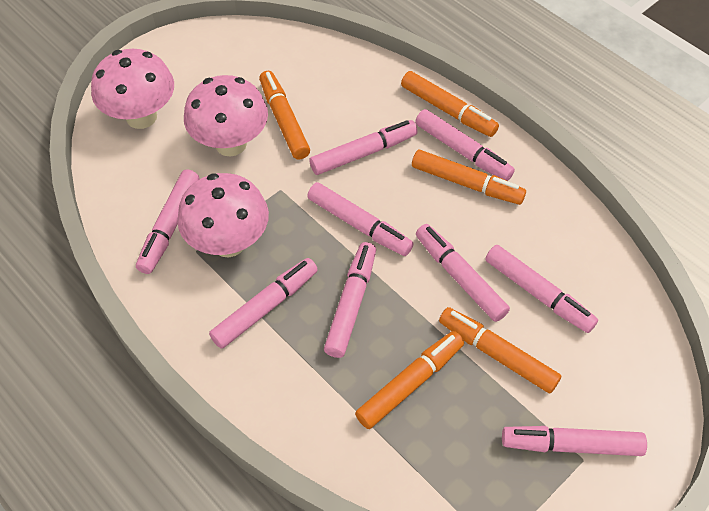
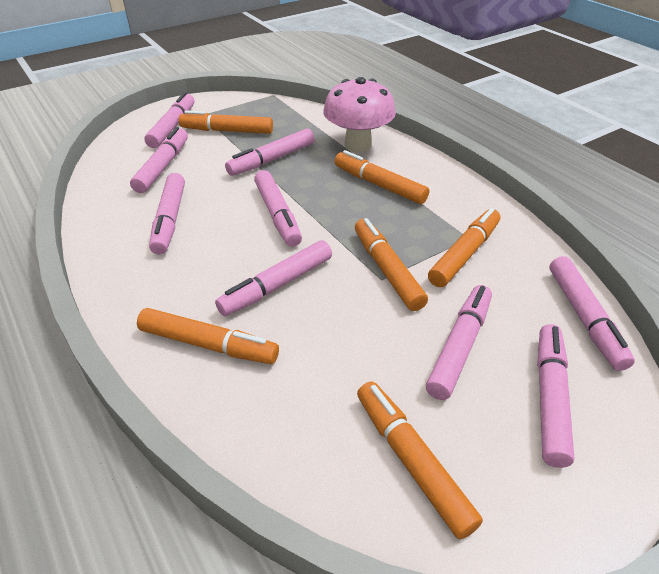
orange marker: [259,71,310,159] [355,331,464,429] [401,71,499,137] [412,150,526,205] [439,307,561,393] = 5 -> [137,308,279,364] [179,110,273,134] [335,150,429,204] [355,218,428,311] [357,382,483,539] [428,208,500,287] = 6
pink mushroom: [91,49,174,129] [177,173,269,257] [184,75,268,156] = 3 -> [323,77,396,153] = 1

